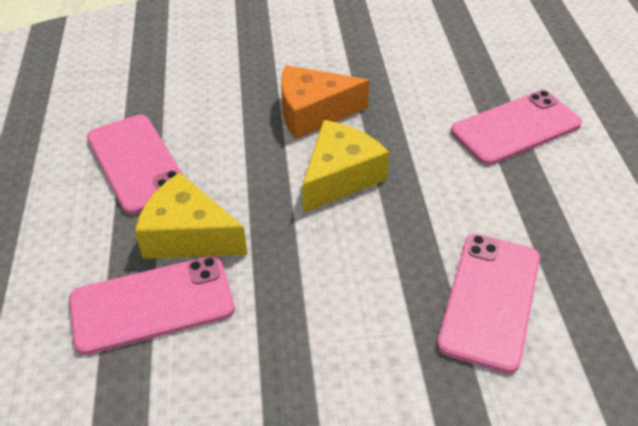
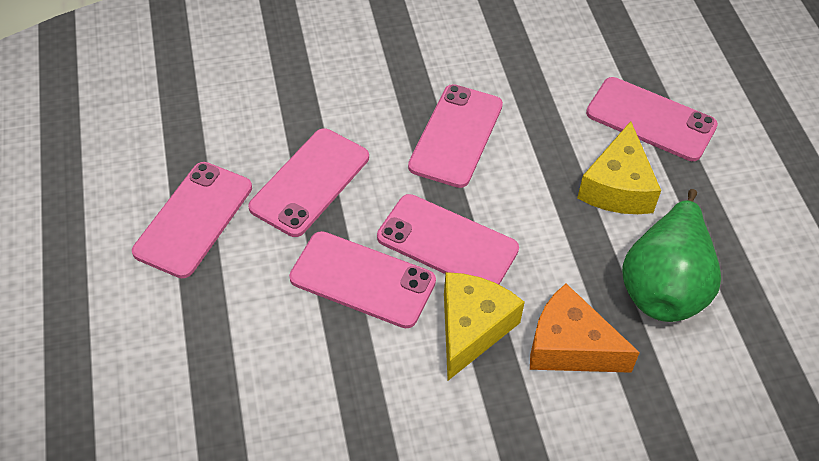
green pear: none = 0 -> [622,189,721,322] = 1
pink phone: [69,256,235,355] [87,115,183,215] [437,234,540,374] [451,90,582,165] = 4 -> [132,162,252,278] [248,128,369,237] [289,231,436,328] [377,194,519,285] [408,84,503,188] [586,77,718,161] = 6

